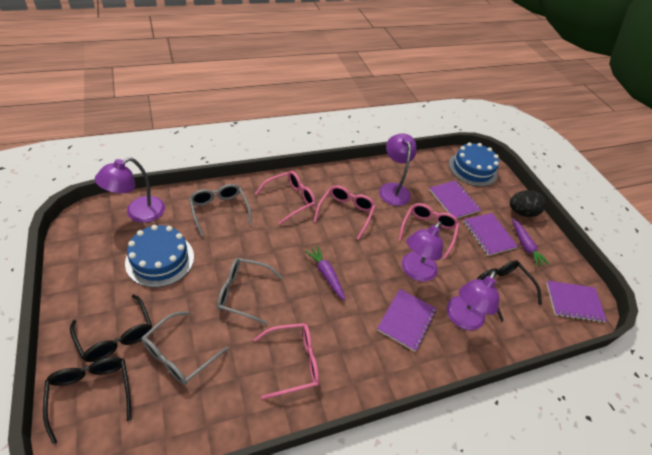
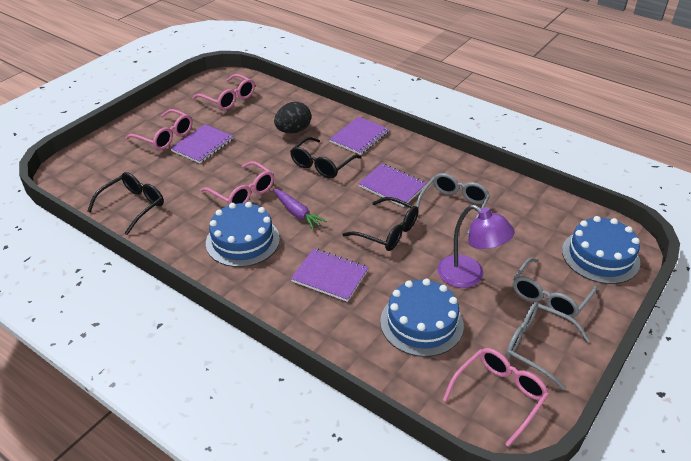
blue cake: [125,225,194,288] [449,142,499,187] = 2 -> [206,202,280,267] [380,279,464,357] [562,216,640,284] = 3
purple carrot: [305,246,346,301] [512,218,550,267] = 2 -> [273,189,327,230] = 1
purple lamp: [95,157,165,223] [379,133,417,206] [402,221,443,282] [447,270,499,330] = 4 -> [437,205,515,288] = 1

